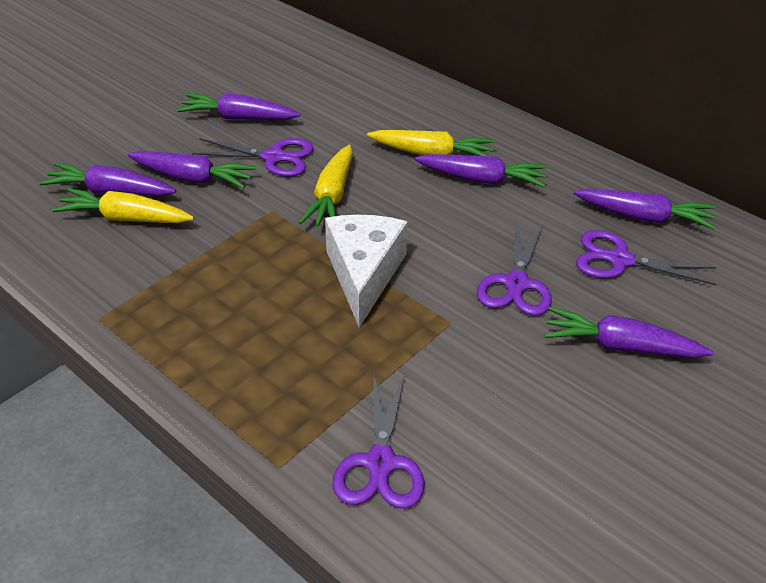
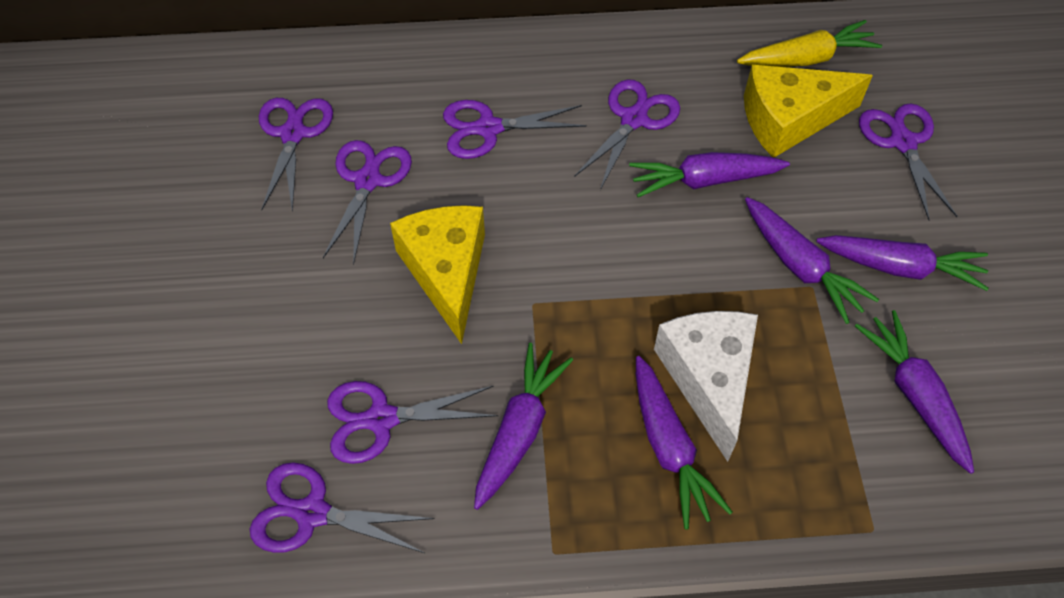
purple scissors: [192,138,314,177] [333,372,425,509] [477,222,552,316] [576,230,717,285] = 4 -> [250,463,435,553] [259,98,333,212] [323,140,412,265] [327,381,498,464] [443,100,587,159] [574,80,680,190] [859,103,958,220] = 7
yellow carrot: [52,188,194,223] [299,145,353,226] [367,130,495,156] = 3 -> [737,20,882,67] = 1
yellow cheese: none = 0 -> [390,205,485,344] [744,65,873,157] = 2

